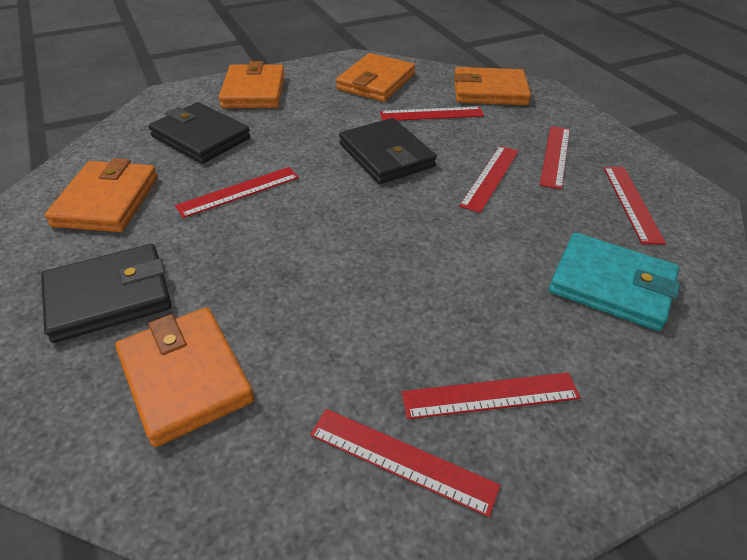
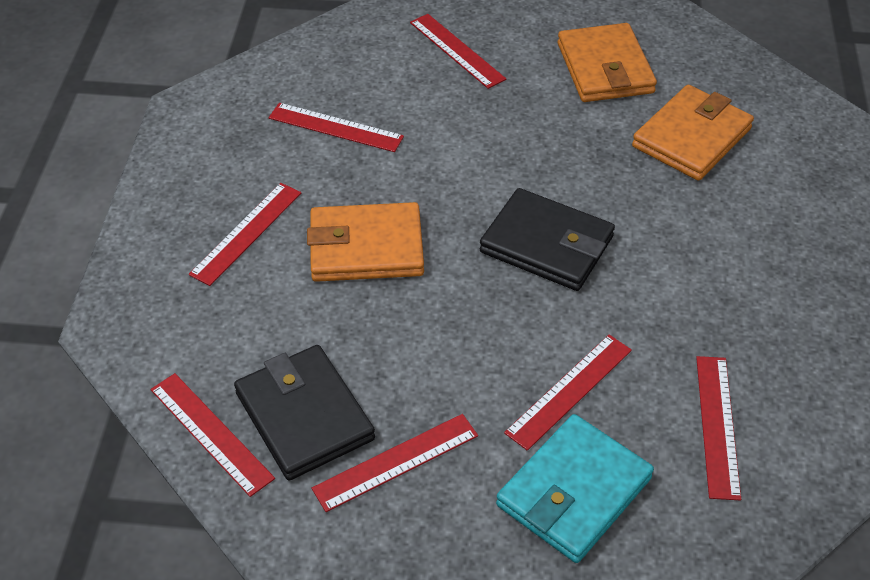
black wallet: [41,244,172,343] [148,102,251,164] [339,118,437,184] = 3 -> [234,345,375,480] [480,188,615,291] = 2
orange wallet: [45,158,158,232] [115,307,254,447] [219,61,285,108] [336,53,415,102] [454,67,531,105] = 5 -> [307,202,424,282] [558,23,657,102] [632,85,754,181] = 3

